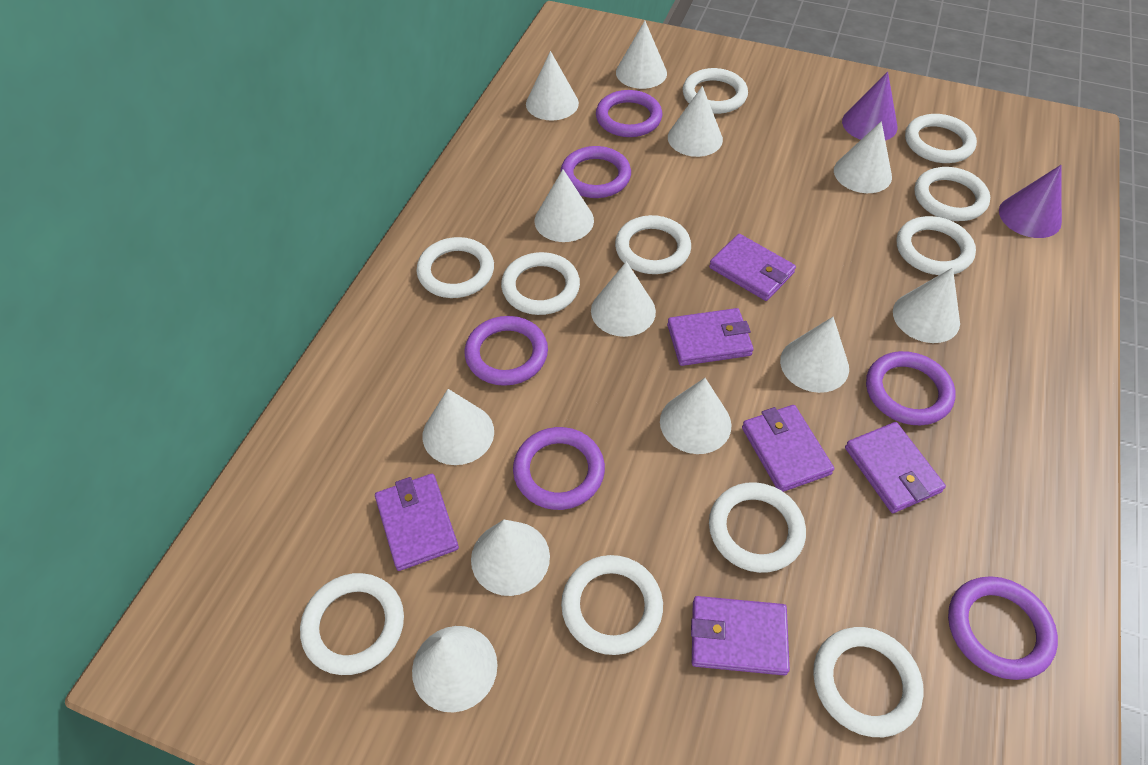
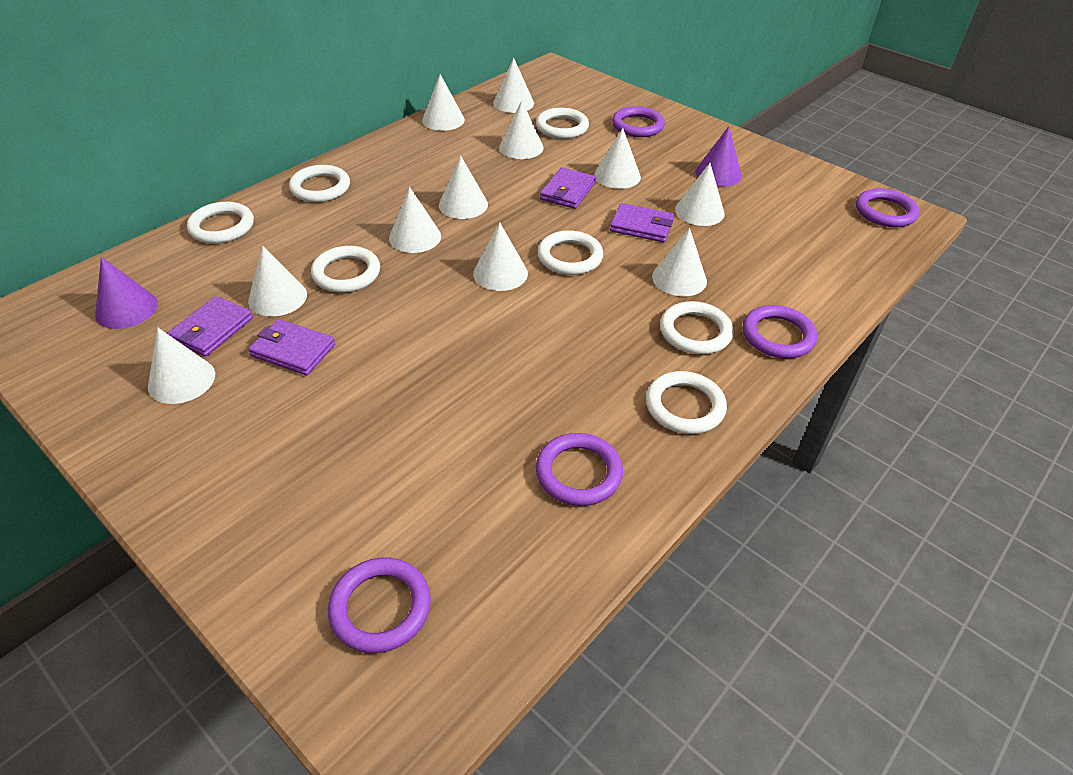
purple ring: [465,316,548,386] [513,427,605,510] [560,146,631,198] [596,90,662,137] [866,351,955,425] [948,576,1058,680] = 6 -> [328,557,431,653] [536,433,623,506] [612,106,665,137] [743,305,817,358] [856,188,919,227] = 5
purple wallet: [375,474,459,571] [667,308,754,366] [691,596,790,676] [709,234,796,301] [742,405,834,492] [845,422,946,513] = 6 -> [167,296,253,357] [248,319,335,375] [540,167,596,209] [610,203,674,242] = 4
white cone: [412,626,498,712] [423,389,494,465] [471,520,550,596] [526,51,579,121] [534,169,594,242] [591,261,656,337] [616,21,667,89] [660,378,731,454] [668,86,723,157] [780,317,849,393] [834,121,892,193] [893,268,960,343] = 12 -> [148,328,215,404] [248,245,307,316] [389,187,441,253] [422,74,465,131] [439,155,488,219] [473,222,528,291] [493,58,534,113] [499,100,544,159] [594,128,641,189] [652,228,707,296] [675,163,725,226] = 11
white ring: [300,573,404,675] [417,237,494,298] [501,252,580,315] [561,555,663,655] [615,215,691,274] [683,68,748,114] [709,482,806,573] [813,627,924,737] [897,216,976,275] [905,114,977,163] [914,167,990,221] = 11 -> [187,202,254,244] [289,165,350,202] [311,246,380,293] [536,108,589,139] [538,230,603,275] [646,371,727,434] [660,301,734,354] = 7

